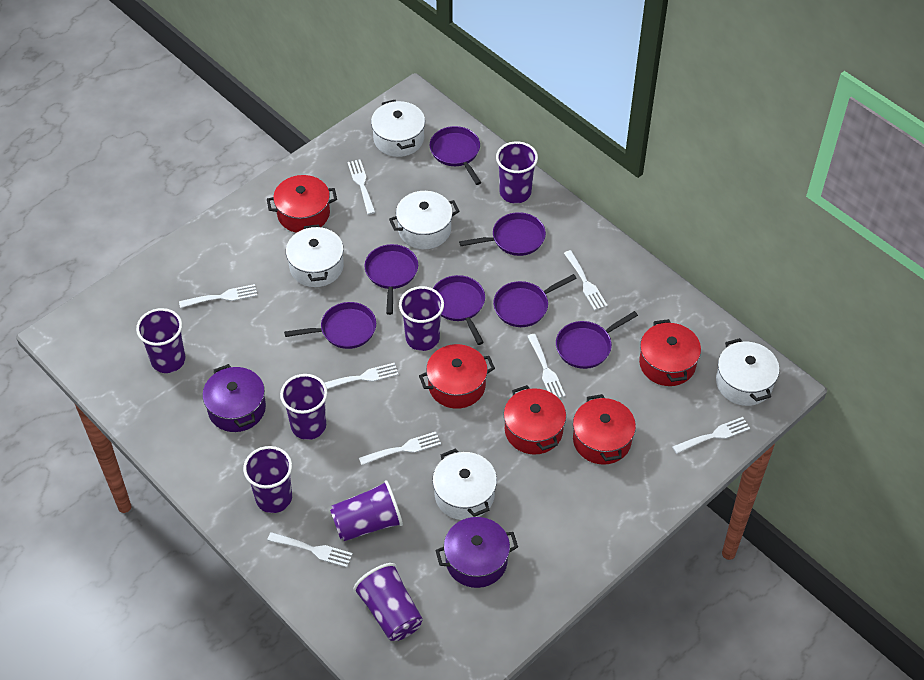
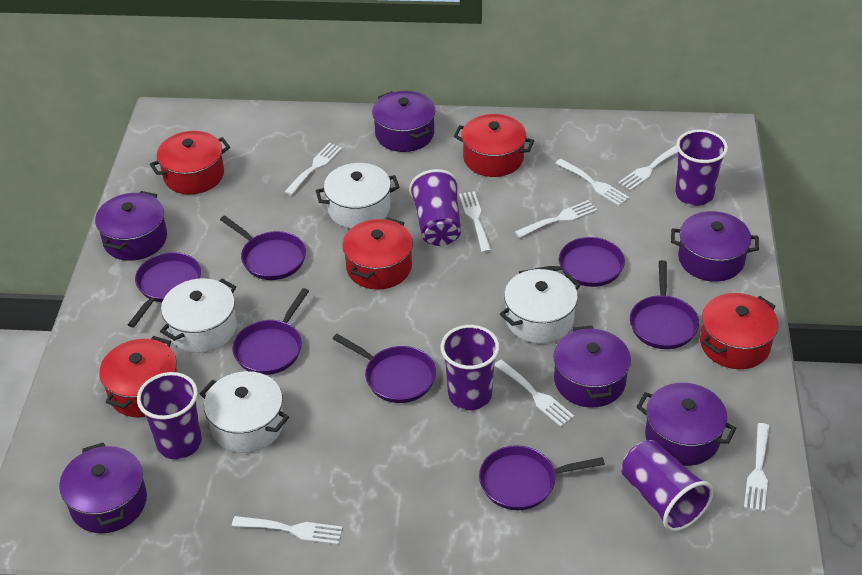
purple cup: [136,308,186,373] [243,446,292,513] [280,374,328,440] [330,480,403,541] [353,563,423,641] [399,286,444,351] [496,141,538,204] = 7 -> [137,372,202,459] [409,169,461,246] [441,325,499,410] [621,440,713,531] [675,130,728,206] = 5
purple pot: [202,364,266,432] [435,517,518,588] = 2 -> [59,443,147,533] [95,191,167,261] [372,91,435,152] [553,326,631,407] [637,383,736,466] [671,211,759,282] = 6
white pot: [286,224,344,287] [371,100,425,157] [389,191,459,249] [432,448,497,520] [716,338,779,406] = 5 -> [160,278,237,353] [200,371,289,453] [315,163,400,228] [500,269,581,343] = 4

